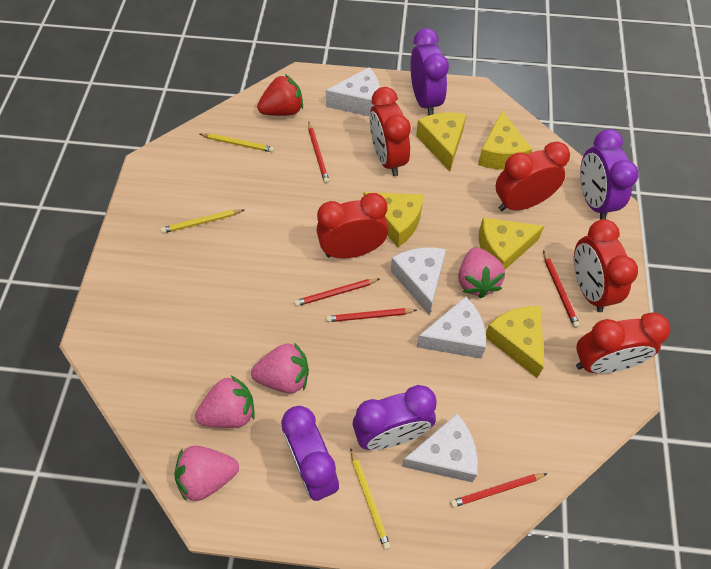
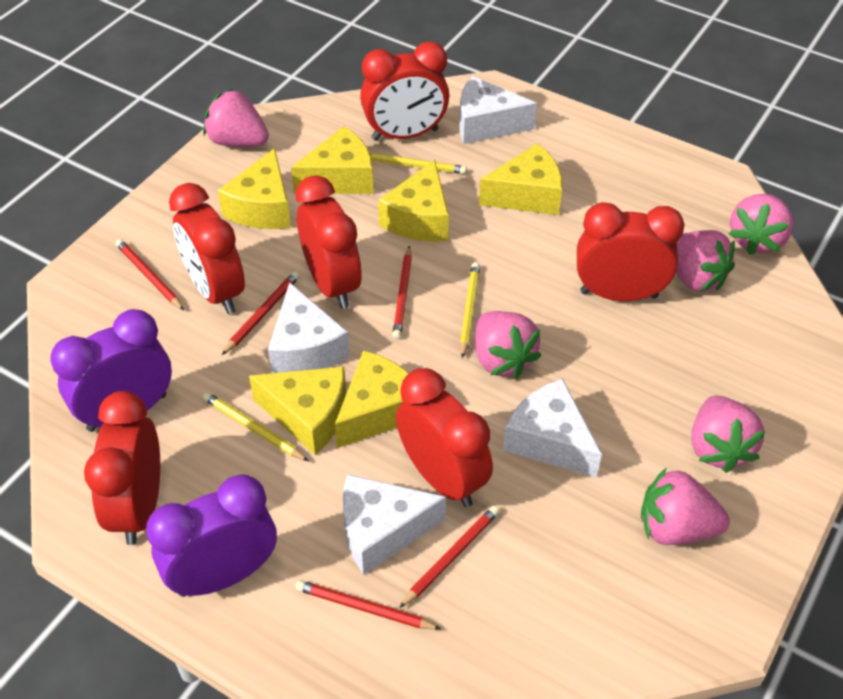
pink strawberry: [174,446,239,502] [195,376,255,428] [251,343,309,394] [458,247,505,298] = 4 -> [203,89,269,147] [475,311,541,378] [641,468,730,545] [676,230,735,292] [692,396,765,473] [729,194,793,255] = 6
purple clock: [281,406,339,501] [353,385,437,450] [410,28,449,115] [580,129,639,220] = 4 -> [50,309,172,432] [146,474,277,597] = 2
red clock: [316,193,389,259] [370,87,411,176] [496,142,570,211] [574,219,638,312] [576,312,670,373] = 5 -> [84,391,160,545] [169,183,245,314] [296,175,362,309] [360,41,449,141] [396,368,493,507] [577,202,685,301] = 6
red strawberry: [257,74,303,116] = 1 -> none = 0
yellow cheese: [363,192,423,247] [416,112,466,172] [478,111,533,169] [479,218,544,269] [486,306,544,378] = 5 -> [218,148,291,229] [249,367,346,455] [291,126,373,194] [335,350,409,448] [378,160,449,242] [479,143,562,215] = 6

